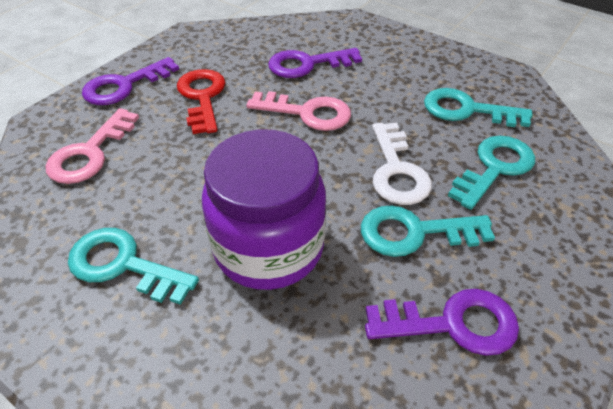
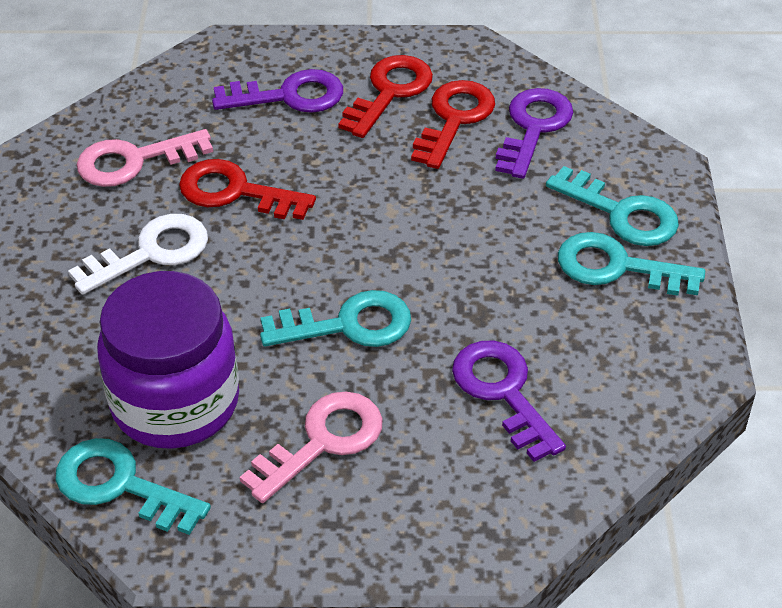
red key: [177,69,226,134] = 1 -> [179,159,316,220] [338,55,433,138] [411,80,495,169] = 3

